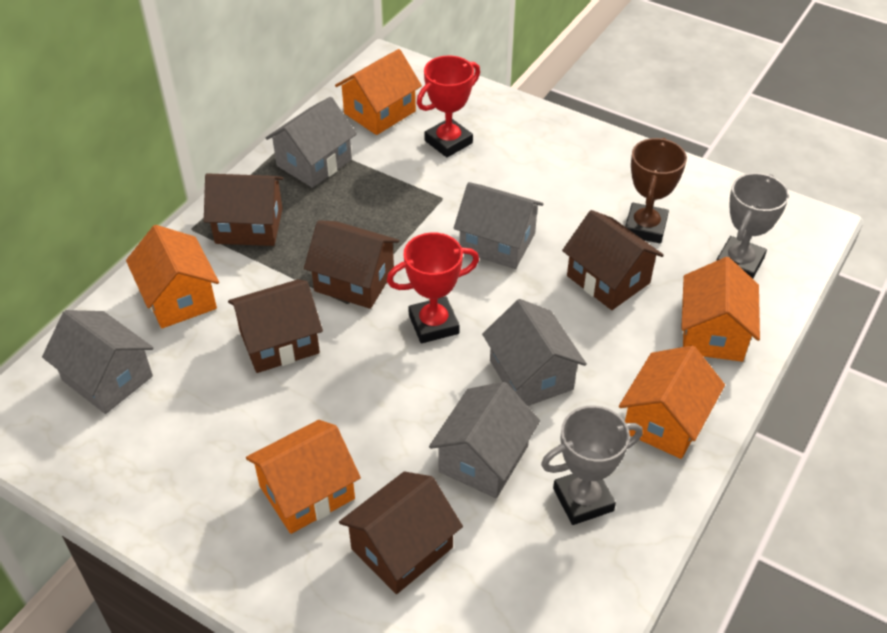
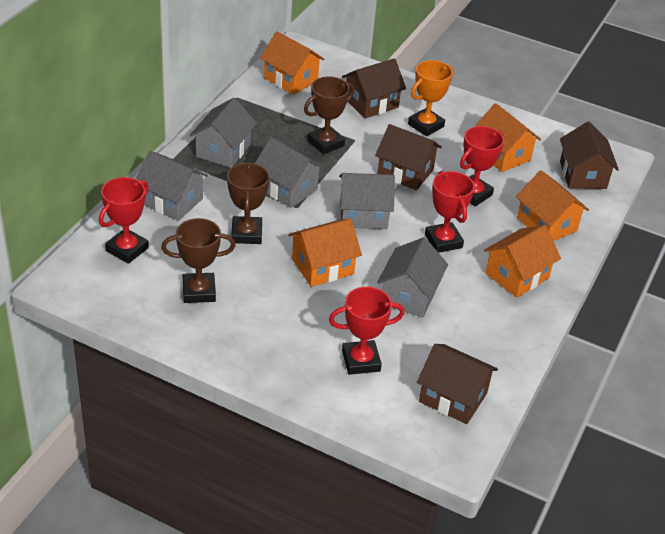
brown house: [204,173,283,246] [228,279,323,373] [304,220,399,309] [339,471,463,594] [562,210,664,310] = 5 -> [342,58,406,118] [375,124,442,190] [417,344,498,424] [560,122,619,189] = 4
brown trophy: [625,138,687,243] = 1 -> [161,218,236,303] [227,162,269,244] [304,76,355,155] = 3
grey trophy: [541,406,643,525] [716,173,789,279] = 2 -> none = 0
orange trophy: none = 0 -> [408,60,454,136] = 1
red trophy: [387,233,479,343] [417,55,480,157] = 2 -> [99,177,149,264] [329,287,405,375] [425,171,475,253] [460,126,504,206] = 4

